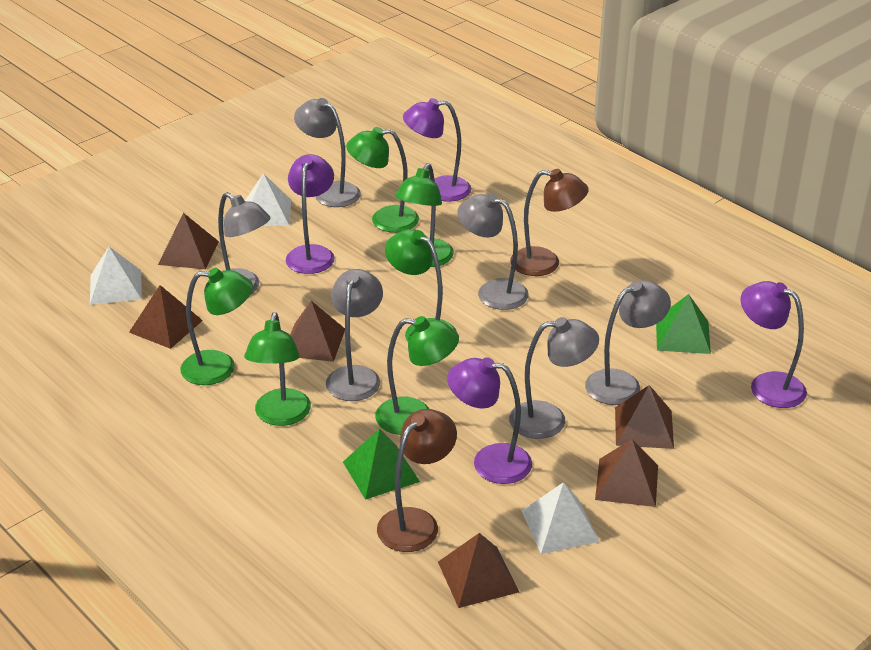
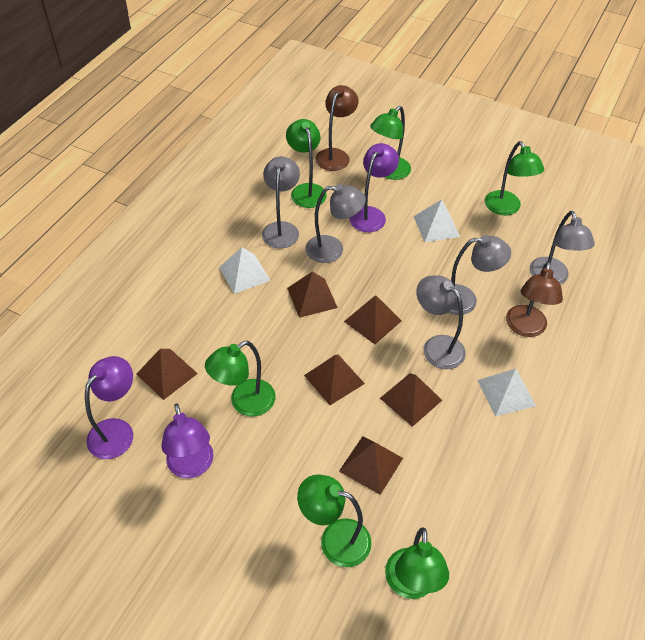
green pyramid: [343,428,420,500] [656,294,711,354] = 2 -> none = 0
grey lamp: [218,192,271,294] [294,98,361,207] [326,269,383,401] [457,193,529,310] [509,317,599,439] [585,280,671,405] = 6 -> [262,156,300,248] [305,184,366,263] [416,275,466,369] [448,235,511,315] [529,211,595,284] = 5
purple lamp: [286,154,334,274] [403,98,471,202] [447,357,532,484] [741,281,807,408] = 4 -> [85,356,133,459] [161,403,214,478] [349,143,399,232] = 3

